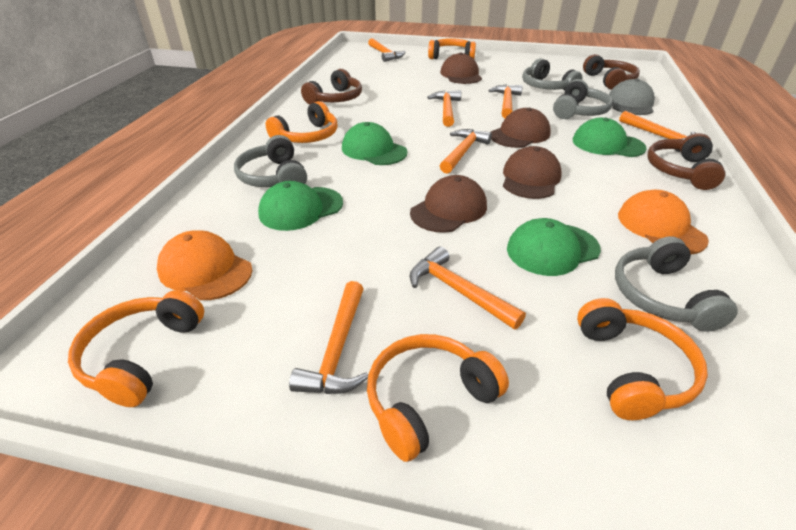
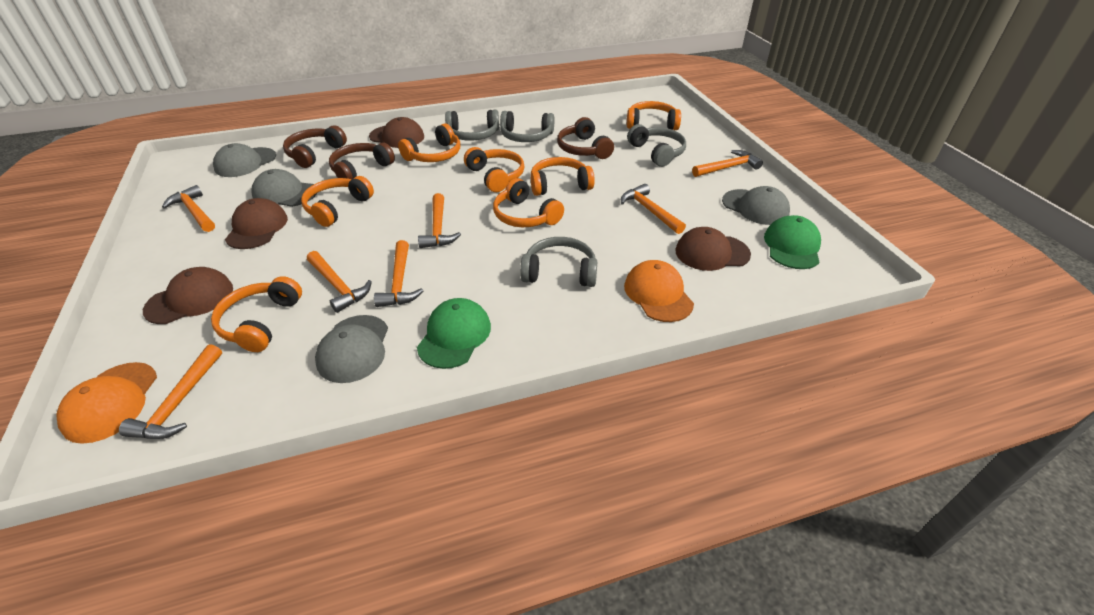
green cap: [258,181,343,231] [342,122,407,165] [507,218,601,276] [573,118,647,157] = 4 -> [417,298,491,369] [764,215,821,269] = 2
grey cap: [609,78,655,115] = 1 -> [213,143,276,177] [251,169,317,207] [315,315,388,383] [722,186,790,225] = 4
orange headphones: [68,290,204,407] [266,101,338,143] [367,334,509,462] [428,38,476,59] [577,298,708,420] = 5 -> [211,276,302,352] [301,176,374,227] [398,123,460,162] [464,147,524,192] [493,178,564,227] [531,157,595,196] [627,101,681,130] = 7

